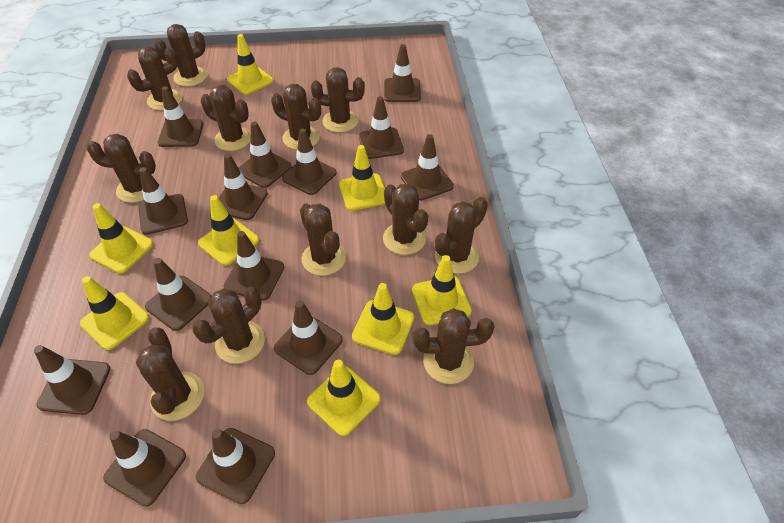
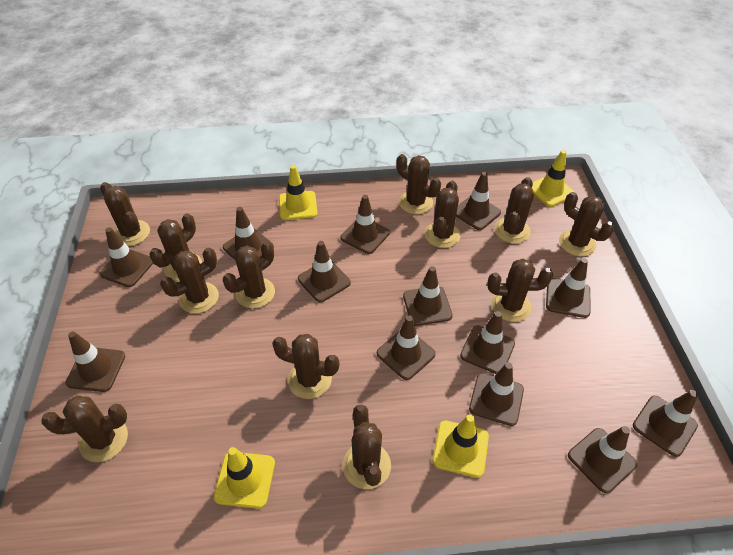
brown traffic cone: [34,345,110,415] [103,429,186,507] [138,167,188,235] [145,258,212,331] [158,86,203,147] [196,428,275,504] [219,154,268,220] [224,231,284,301] [239,122,292,188] [274,300,343,375] [282,128,336,195] [359,96,404,159] [384,44,421,102] [401,134,454,201] = 14 -> [65,331,125,392] [100,227,153,287] [223,207,274,260] [298,241,351,302] [340,195,390,254] [377,315,436,380] [403,266,453,326] [456,172,501,230] [460,311,515,374] [469,362,524,426] [546,258,590,318] [568,426,637,493] [633,390,698,457] = 13
yellow traffic cone: [80,276,149,350] [89,203,153,274] [198,195,259,266] [227,34,273,95] [307,360,380,436] [339,145,385,211] [352,283,414,355] [412,255,472,325] = 8 -> [214,447,275,509] [279,165,318,220] [433,414,489,478] [532,150,574,207] = 4

